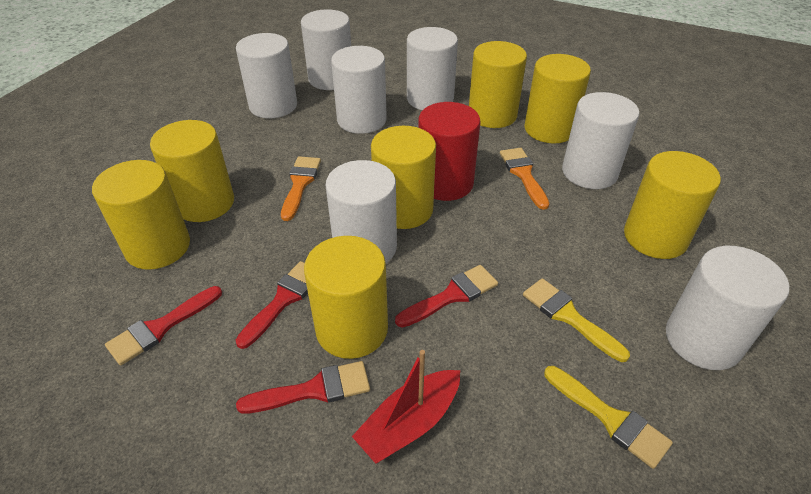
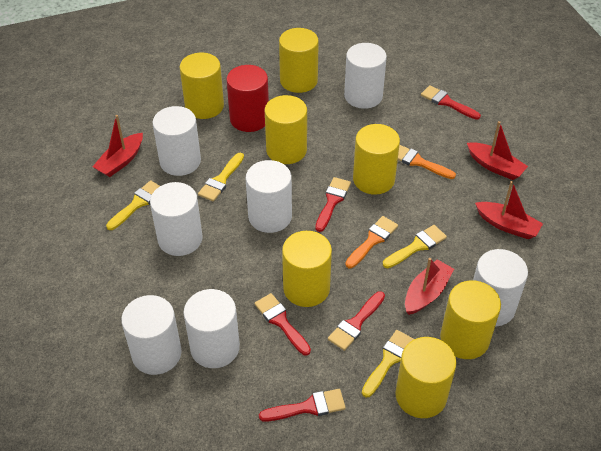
red boat: [352,350,460,464] = 1 -> [92,115,143,177] [405,258,454,315] [467,121,528,180] [475,181,543,239] = 4
red brush: [105,286,222,365] [236,261,308,349] [236,361,370,414] [395,265,498,328] = 4 -> [254,293,311,356] [259,389,346,422] [315,177,351,232] [328,291,385,351] [421,85,481,120] = 5
yellow brush: [523,278,630,362] [544,366,673,469] = 2 -> [106,180,160,230] [198,153,244,202] [362,330,414,397] [383,225,447,268] = 4

